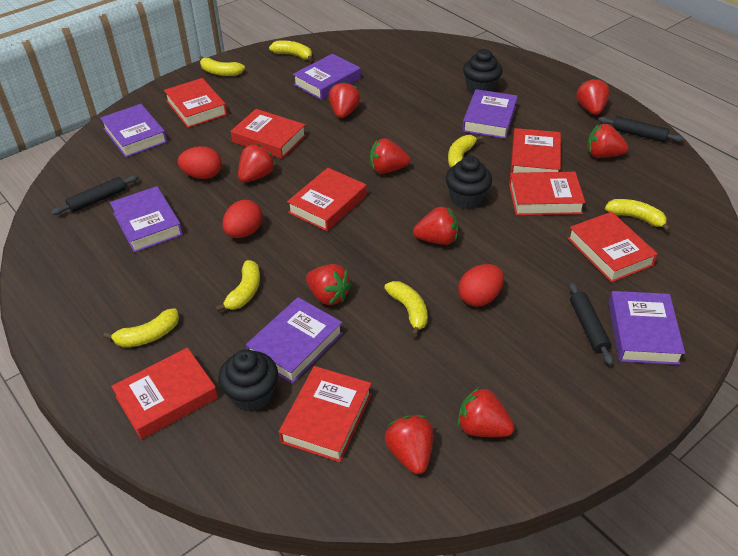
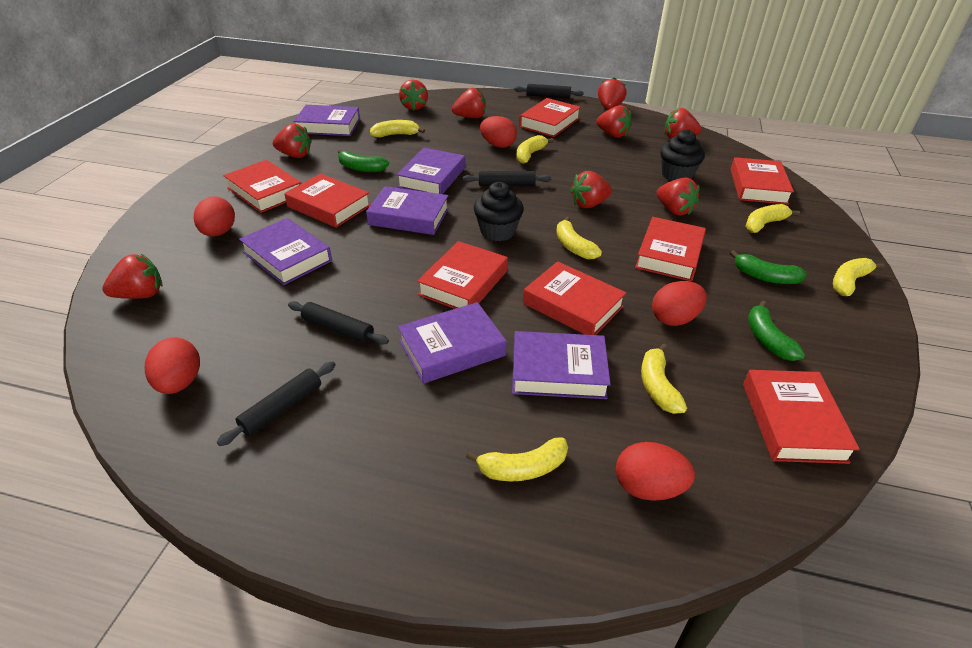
black cupcake: [218,349,278,412] [446,156,492,209] [463,49,503,94] = 3 -> [474,182,524,241] [660,129,705,181] = 2
black rolling pin: [52,175,139,215] [569,282,614,365] [598,116,684,142] = 3 -> [217,361,336,446] [288,301,389,345] [463,171,551,186] [514,84,584,99] = 4
green banana: none = 0 -> [338,150,389,172] [730,250,807,284] [748,301,805,361] = 3
red egg: [178,146,222,179] [222,200,263,238] [458,264,504,307] = 3 -> [145,337,200,394] [194,196,235,237] [480,116,517,148] [616,442,695,501] [652,281,707,326] = 5

